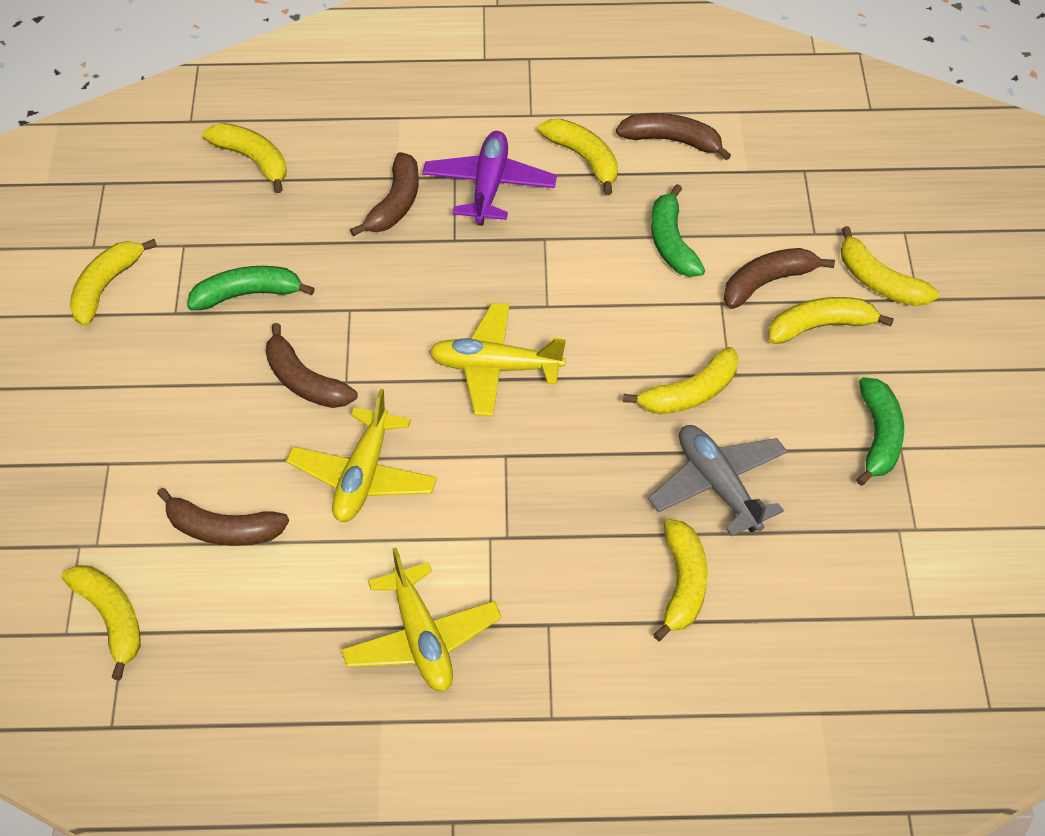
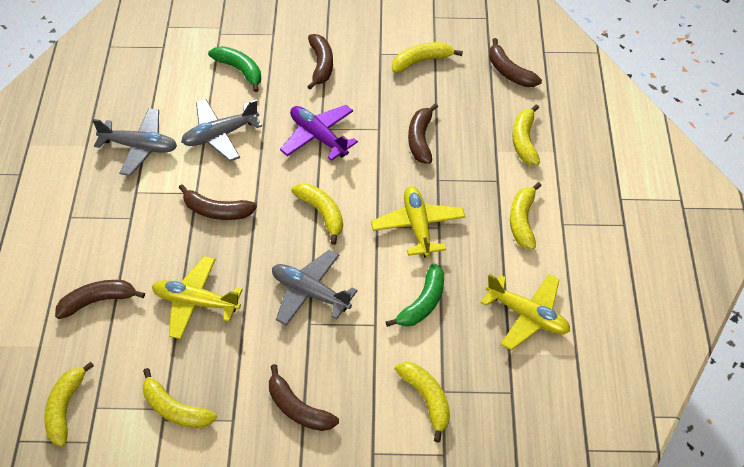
brown banana: [157,487,289,546] [266,323,358,408] [350,152,419,236] [616,113,731,160] [724,248,835,309] = 5 -> [55,280,145,319] [179,184,257,220] [269,364,339,431] [307,34,333,90] [408,103,438,164] [489,38,542,87] = 6
green banana: [187,266,315,310] [651,184,705,277] [856,377,904,486] = 3 -> [208,46,261,92] [386,264,444,327] = 2
grey plane: [648,425,787,537] = 1 -> [92,108,177,176] [181,99,262,162] [272,250,357,326] = 3
yellow banana: [61,565,141,680] [70,239,157,326] [202,123,286,193] [538,119,618,195] [623,347,739,414] [653,519,708,641] [769,297,894,344] [841,226,939,306] = 8 -> [44,362,94,447] [143,368,217,428] [291,183,343,245] [392,42,463,73] [395,362,450,443] [510,182,541,249] [513,104,540,165] = 7

